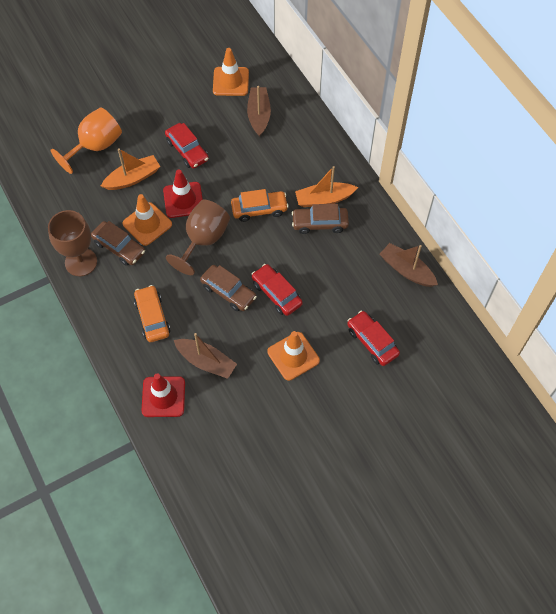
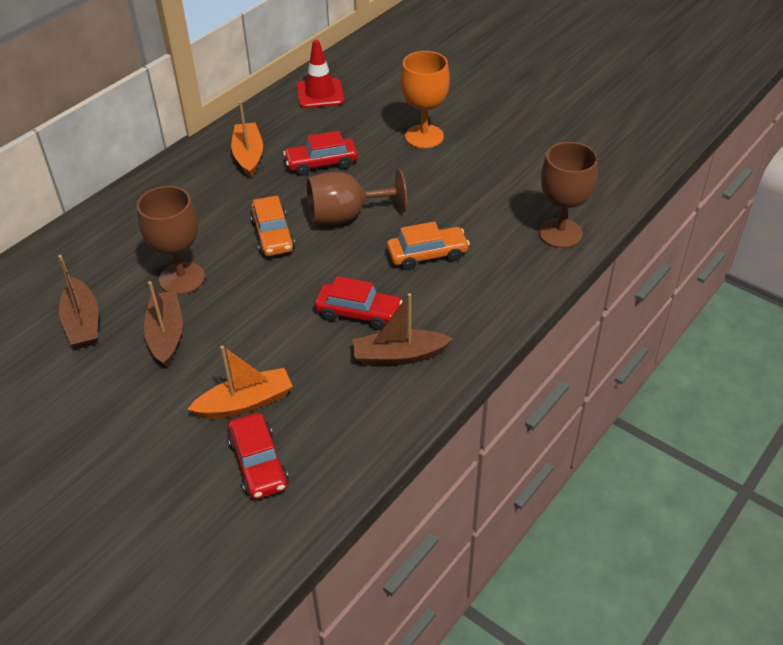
brown car: [91,221,145,266] [200,265,257,311] [292,204,349,234] = 3 -> none = 0
brown goblet: [48,210,97,276] [166,200,230,275] = 2 -> [137,186,205,295] [307,169,407,225] [538,142,598,248] = 3
orange traffic cone: [123,194,172,246] [213,48,249,96] [267,331,320,381] = 3 -> none = 0
red traffic cone: [142,373,185,417] [163,169,203,218] = 2 -> [297,40,344,108] = 1

